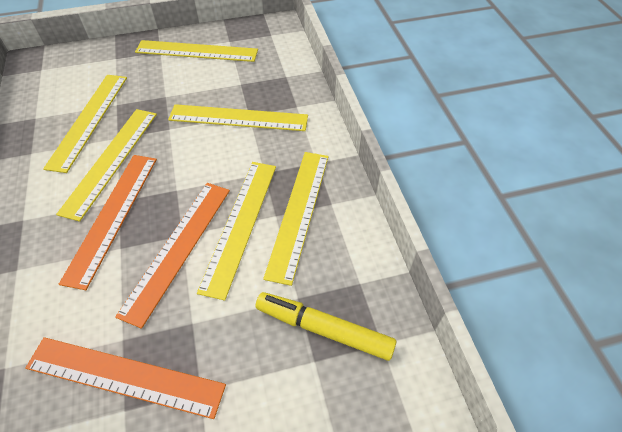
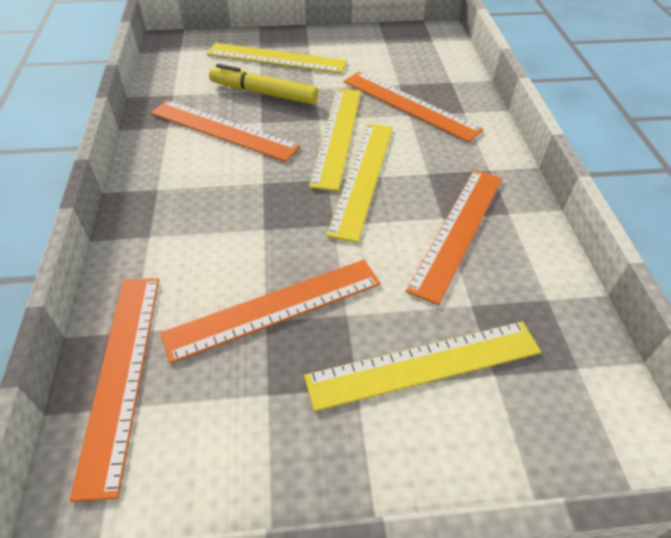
orange ruler: [25,337,226,419] [59,155,157,290] [115,183,230,329] = 3 -> [69,278,159,502] [151,100,301,162] [160,260,381,364] [344,72,483,142] [406,169,502,305] = 5
yellow ruler: [43,75,127,173] [56,109,157,222] [135,40,258,62] [168,104,308,131] [197,162,276,301] [263,152,329,286] = 6 -> [207,43,347,73] [304,322,541,412] [309,89,361,191] [326,123,393,243] = 4

